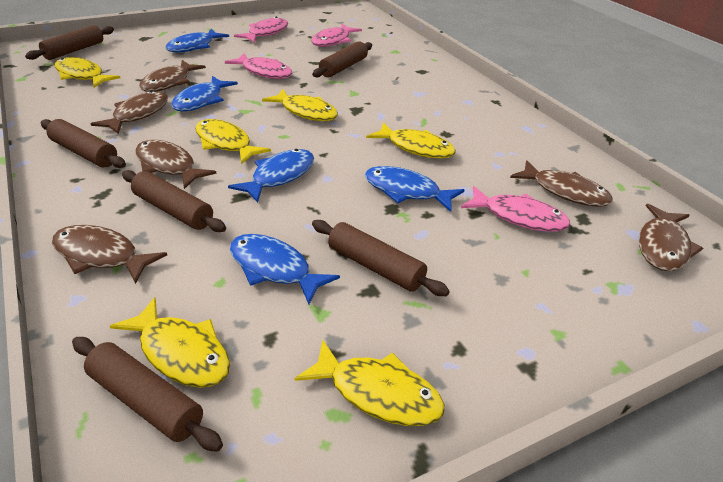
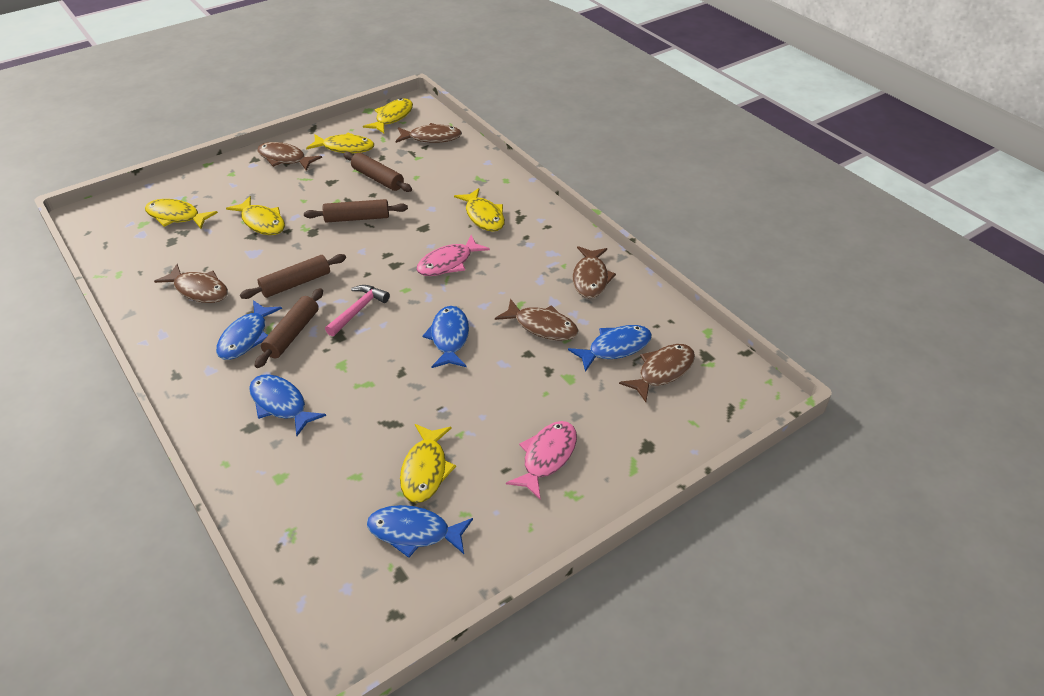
brown rolling pin: [25,25,114,60] [41,119,126,168] [72,337,223,452] [122,170,226,232] [312,41,372,78] [312,220,450,296] = 6 -> [240,254,346,299] [254,288,323,368] [304,199,408,223] [344,152,412,192] = 4
pink fish: [225,53,292,79] [234,17,288,42] [311,24,362,47] [461,186,570,232] = 4 -> [416,235,490,276] [506,421,577,500] = 2
pink hammer: none = 0 -> [325,285,390,336] = 1

